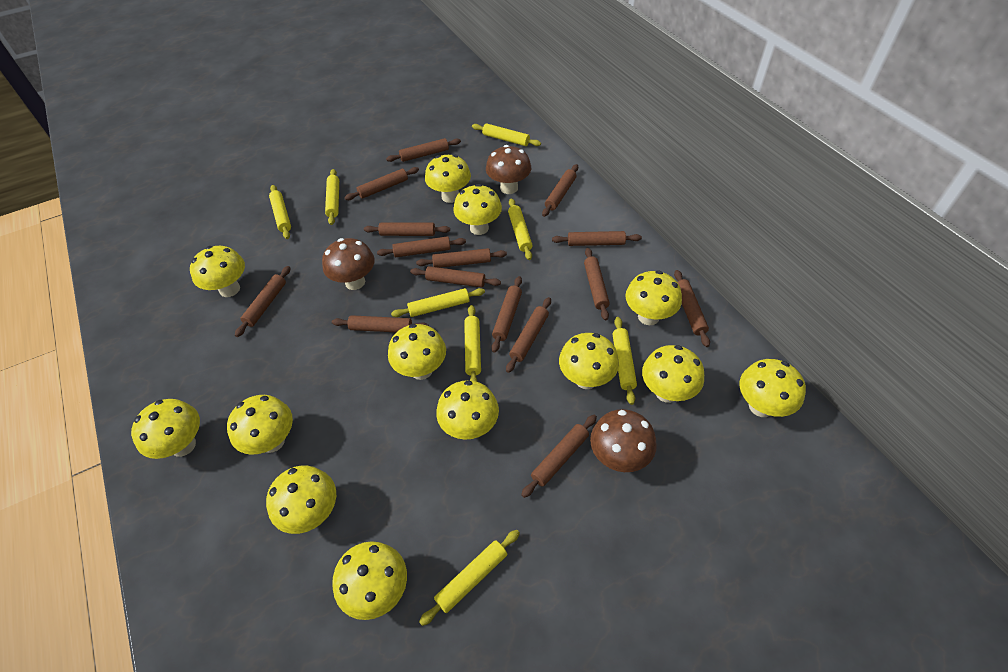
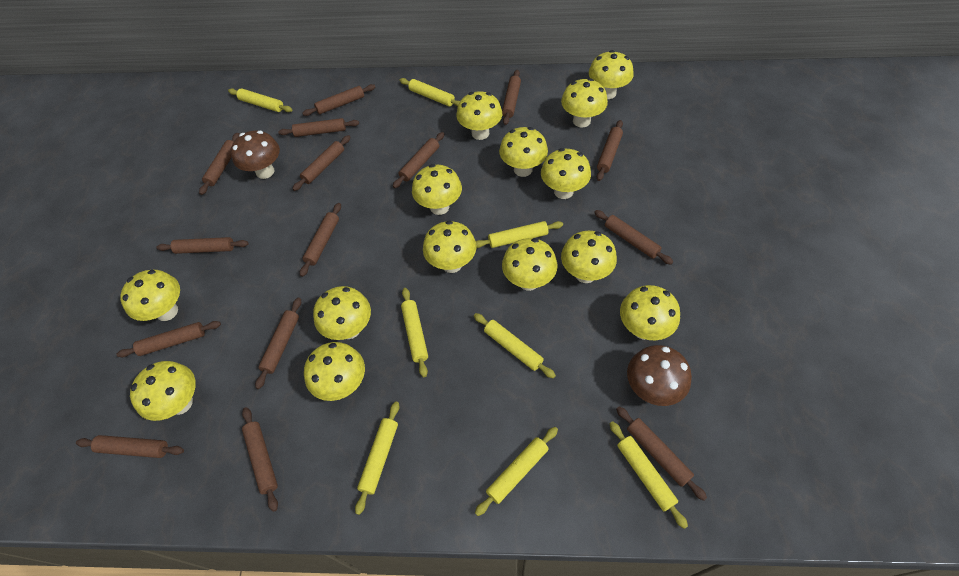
brown mushroom: [322,238,375,290] [486,145,531,194] [590,409,657,472] = 3 -> [231,131,280,179] [627,345,692,406] = 2
yellow mushroom: [131,399,200,459] [190,246,245,297] [227,395,293,455] [266,466,336,534] [332,541,407,620] [388,324,446,380] [425,155,471,203] [436,380,499,440] [453,184,502,235] [559,333,619,389] [626,270,682,325] [642,345,704,403] [739,359,806,417] = 13 -> [120,270,180,321] [130,361,196,421] [304,342,365,401] [313,286,371,340] [412,164,462,215] [423,221,476,273] [456,91,502,140] [499,127,548,177] [502,238,557,291] [541,148,591,199] [561,78,608,128] [561,231,617,283] [589,50,634,99] [620,285,680,340] = 14

